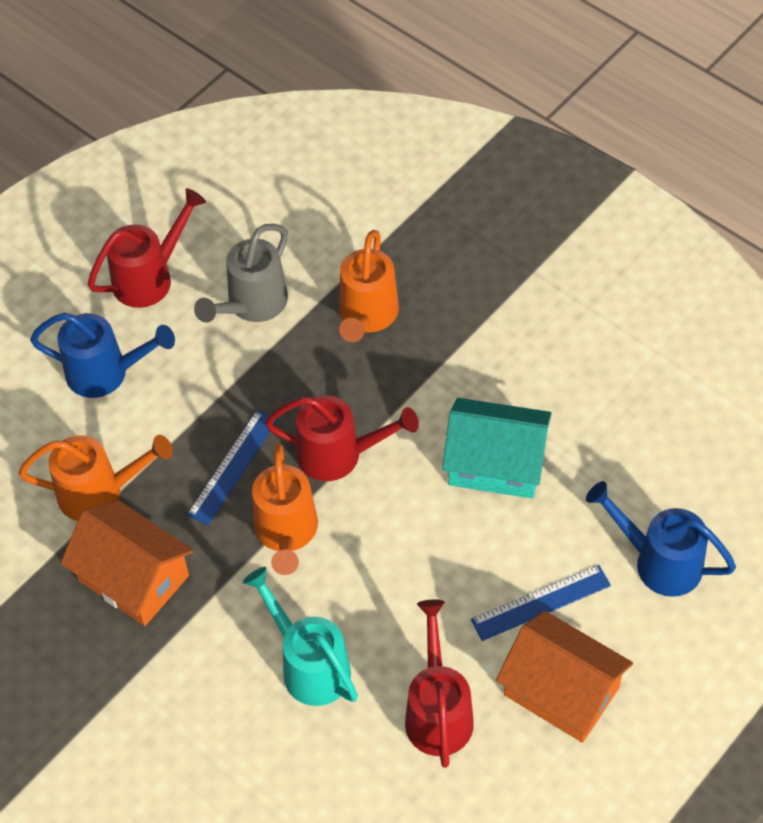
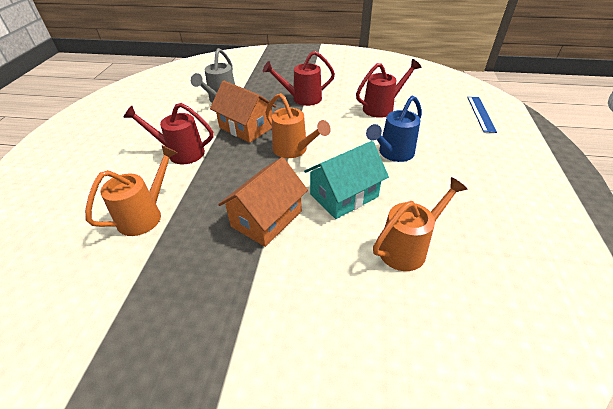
blue ruler: [187,410,278,525] [471,565,611,641] = 2 -> [467,97,497,133] = 1
blue watering can: [30,313,175,398] [586,481,736,597] = 2 -> [366,95,422,162] = 1
turquoise watering can: [243,567,358,706] = 1 -> none = 0

